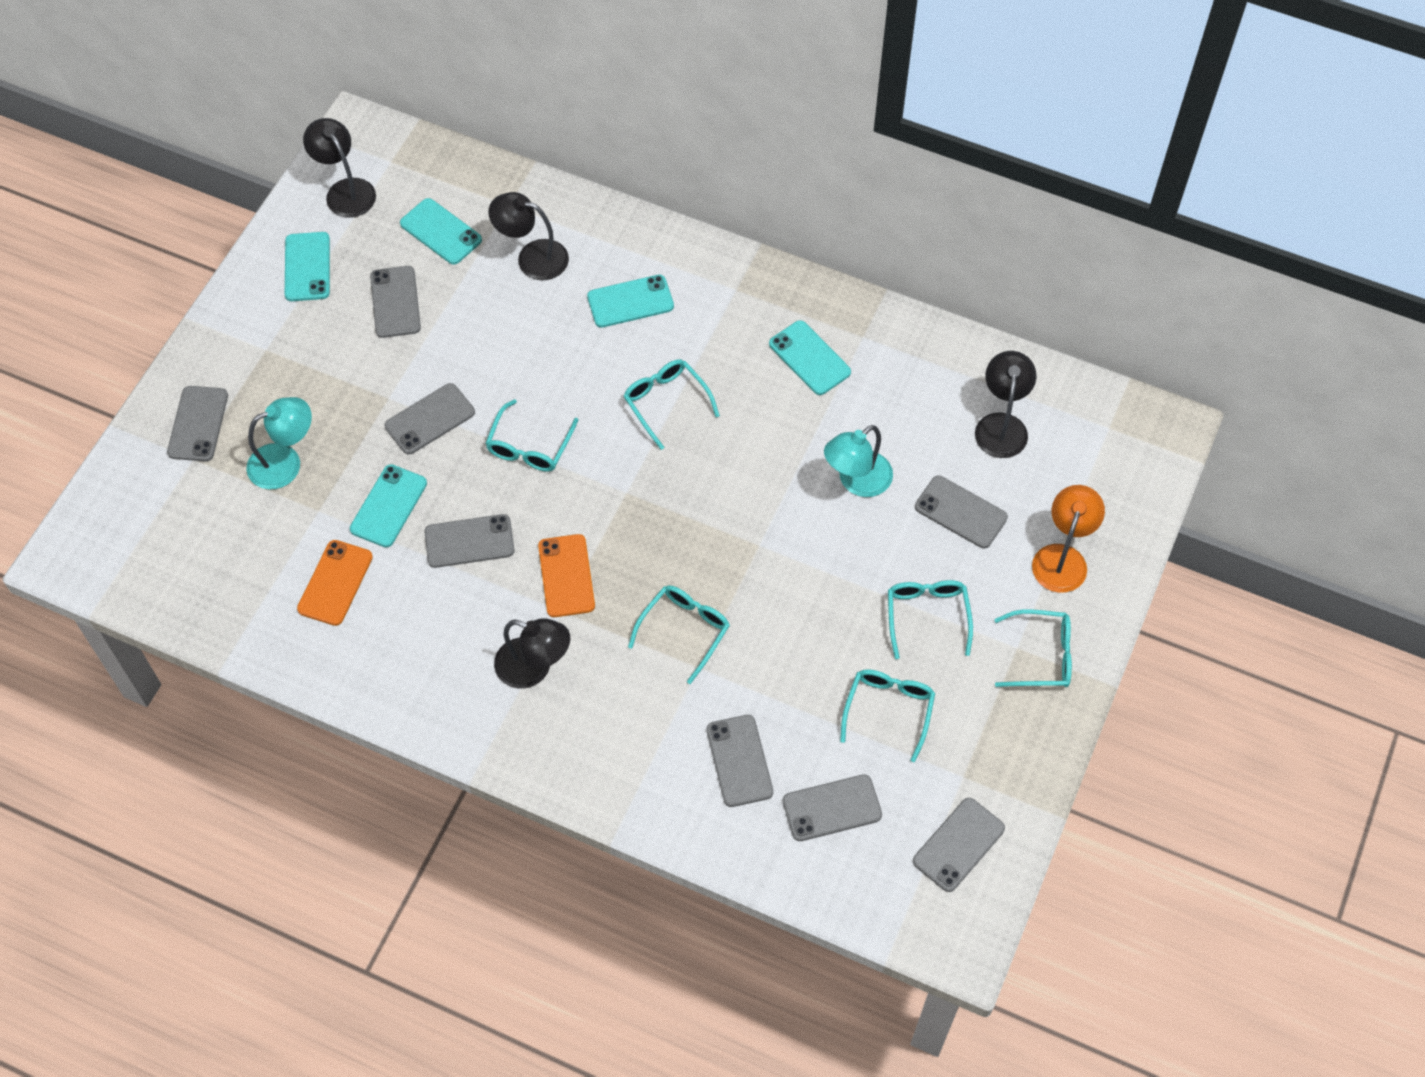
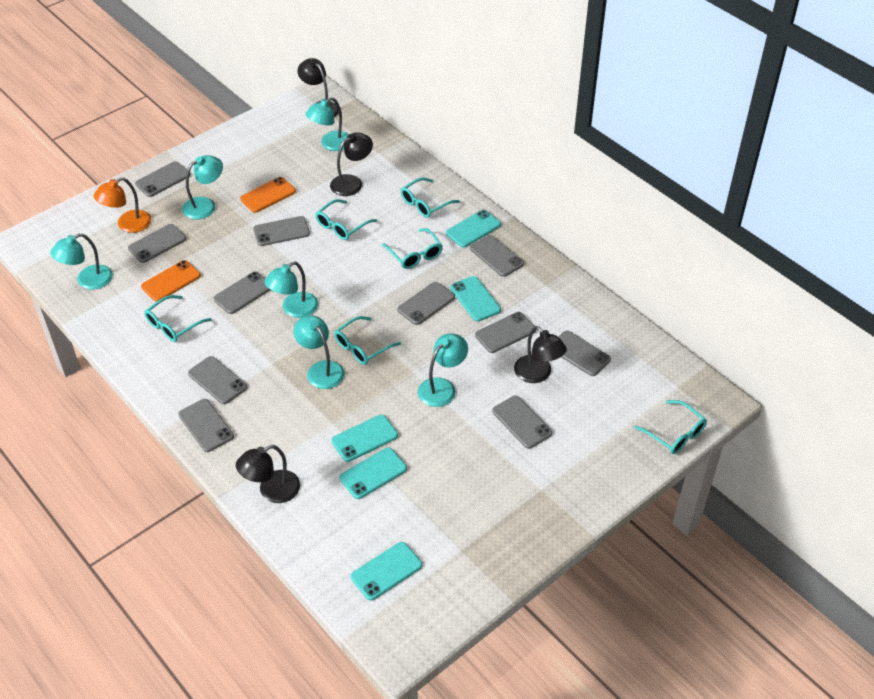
grey phone: [167,386,228,462] [370,266,421,338] [385,383,475,455] [424,514,514,568] [707,715,773,807] [783,774,882,841] [913,798,1005,892] [915,476,1008,548] = 8 -> [128,224,186,263] [135,161,190,197] [178,399,234,452] [188,356,247,404] [213,272,270,314] [253,216,310,246] [397,282,455,325] [470,235,524,277] [475,312,536,353] [492,396,552,449] [558,331,611,376] = 11
turquoise lamp: [246,397,312,489] [824,425,893,497] = 2 -> [50,233,113,290] [182,155,223,219] [264,261,318,318] [294,315,344,389] [306,97,349,151] [418,334,468,407] = 6

